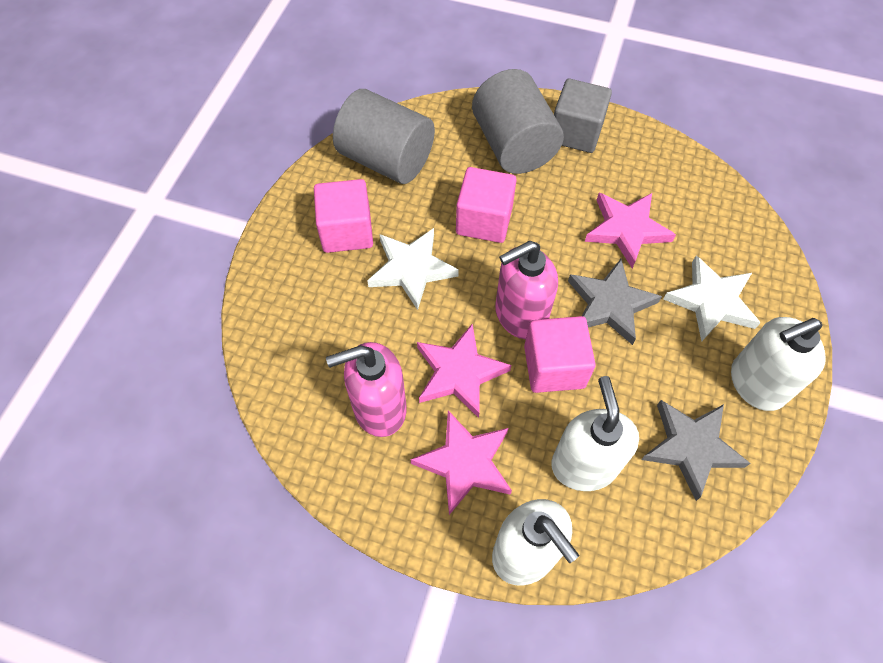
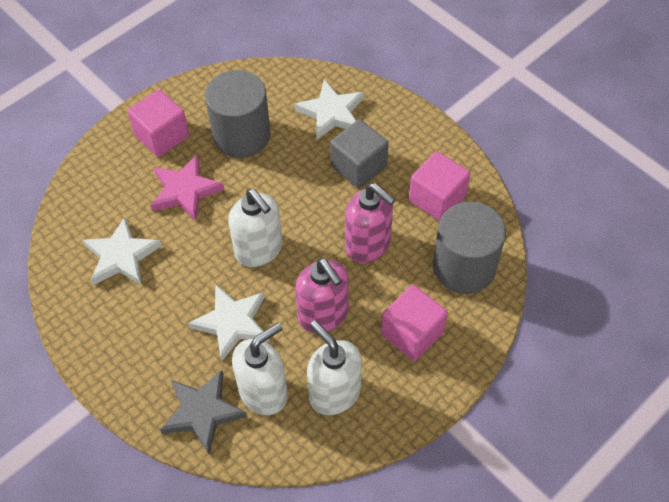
grey star: [568,259,662,345] [641,400,750,501] = 2 -> [160,370,247,454] = 1
pink star: [410,410,512,515] [417,323,511,418] [585,193,676,268] = 3 -> [151,155,224,221] = 1
white star: [367,228,459,310] [664,256,761,342] = 2 -> [83,217,162,285] [188,284,269,361] [295,79,364,140] = 3

